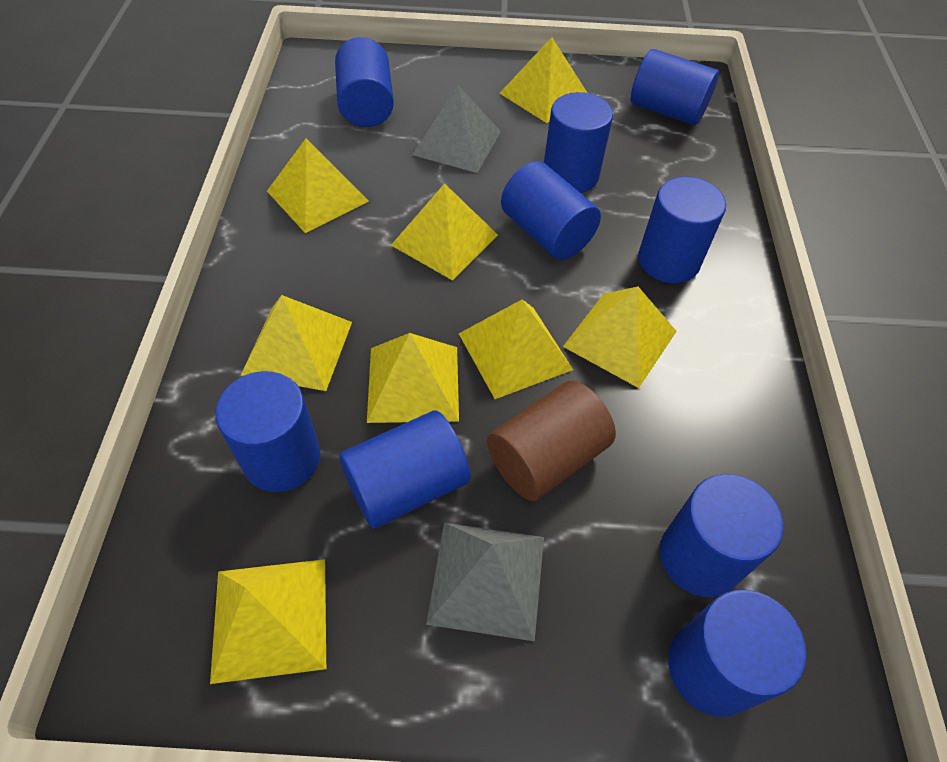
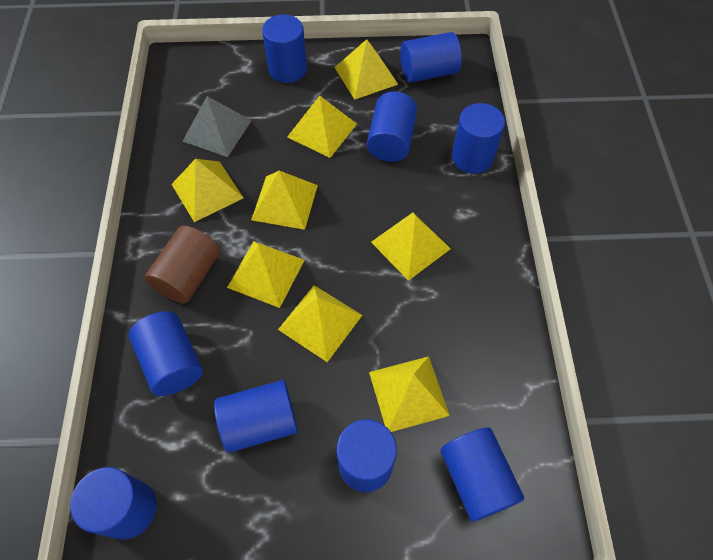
grey pyramid: [412,85,501,173] [426,523,544,641] = 2 -> [182,96,252,157] = 1

